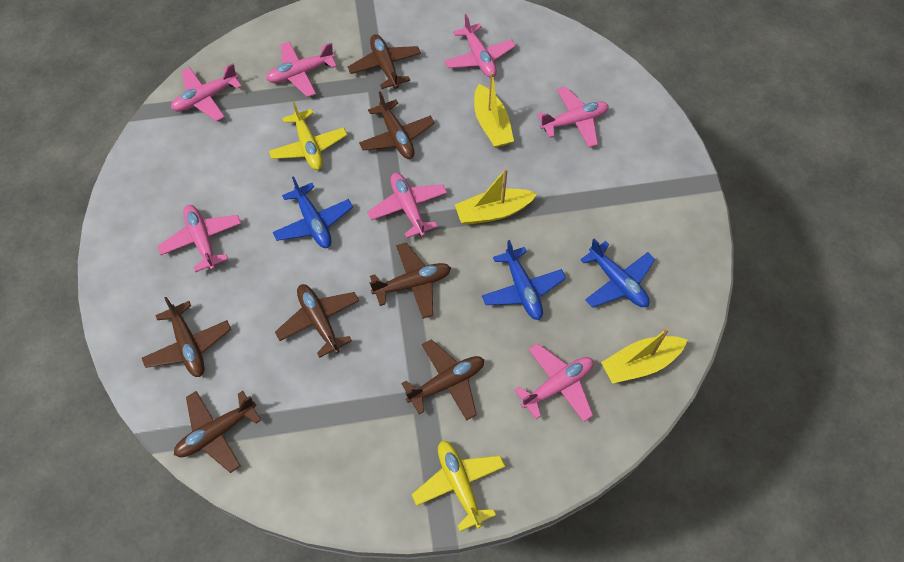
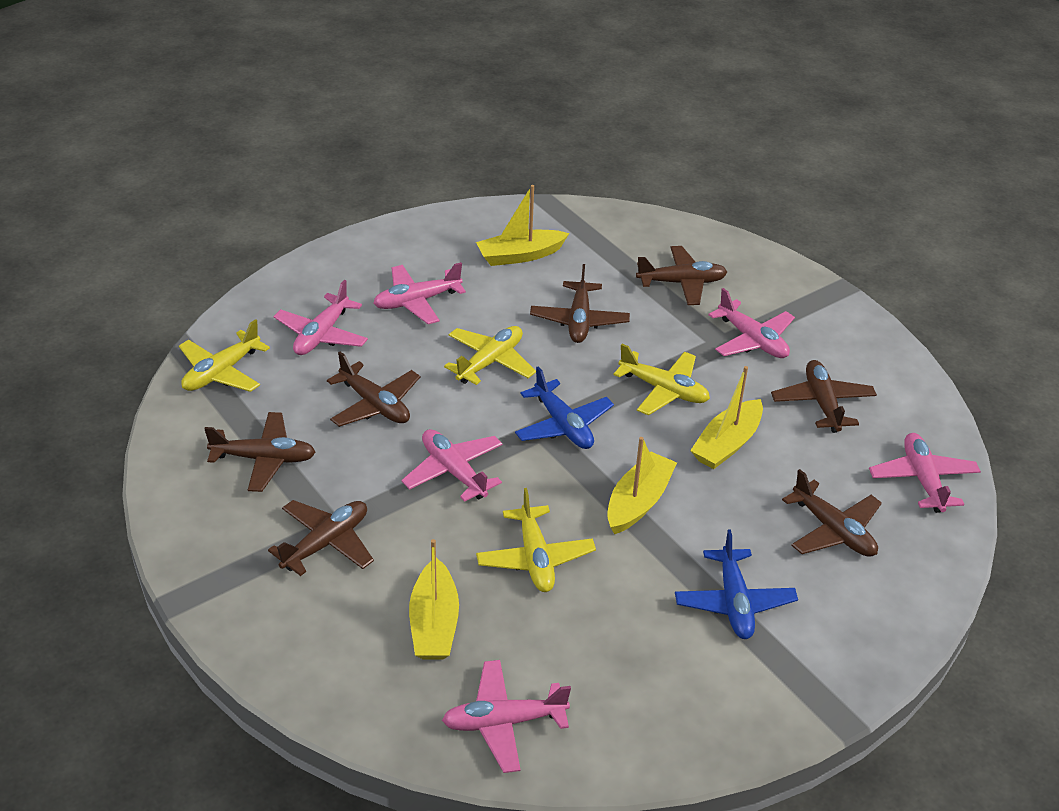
blue plane: [273,176,353,248] [482,240,566,320] [580,238,655,308] = 3 -> [515,366,614,449] [675,529,798,639] = 2
pink plane: [157,205,241,272] [171,64,242,122] [266,41,337,97] [367,173,447,238] [444,14,516,78] [514,343,594,422] [537,86,609,148] = 7 -> [273,280,368,355] [373,262,466,324] [402,429,502,502] [442,660,571,773] [708,288,795,358] [869,433,981,513] = 6
yellow boat: [455,168,537,225] [474,72,514,148] [601,328,687,384] = 3 -> [409,539,459,660] [476,185,569,266] [607,437,677,534] [690,366,763,469] = 4
yellow plane: [269,101,347,170] [412,440,505,531] = 2 -> [179,319,270,392] [444,326,536,385] [476,488,596,592] [613,344,710,415] = 4

